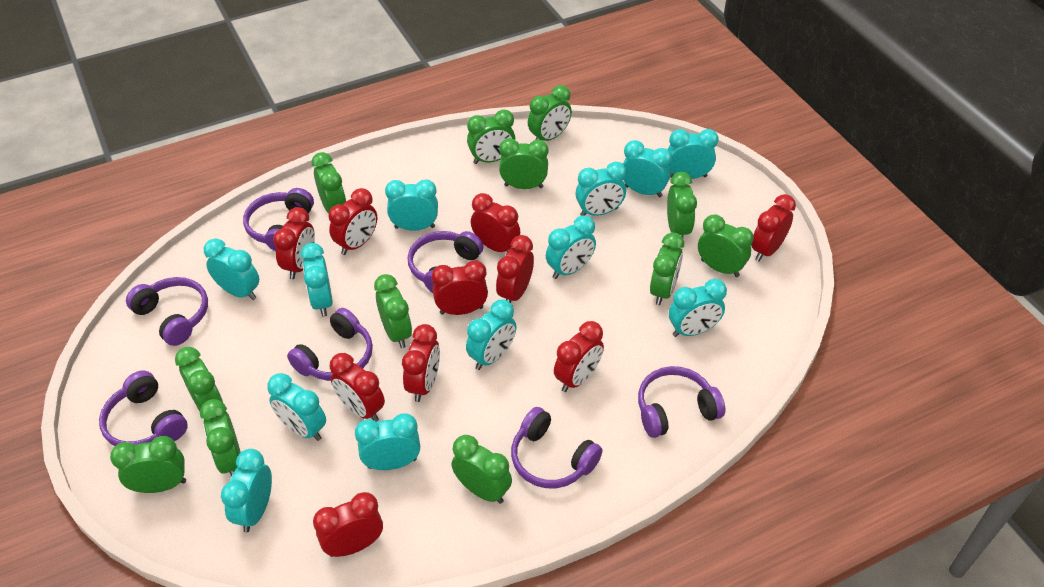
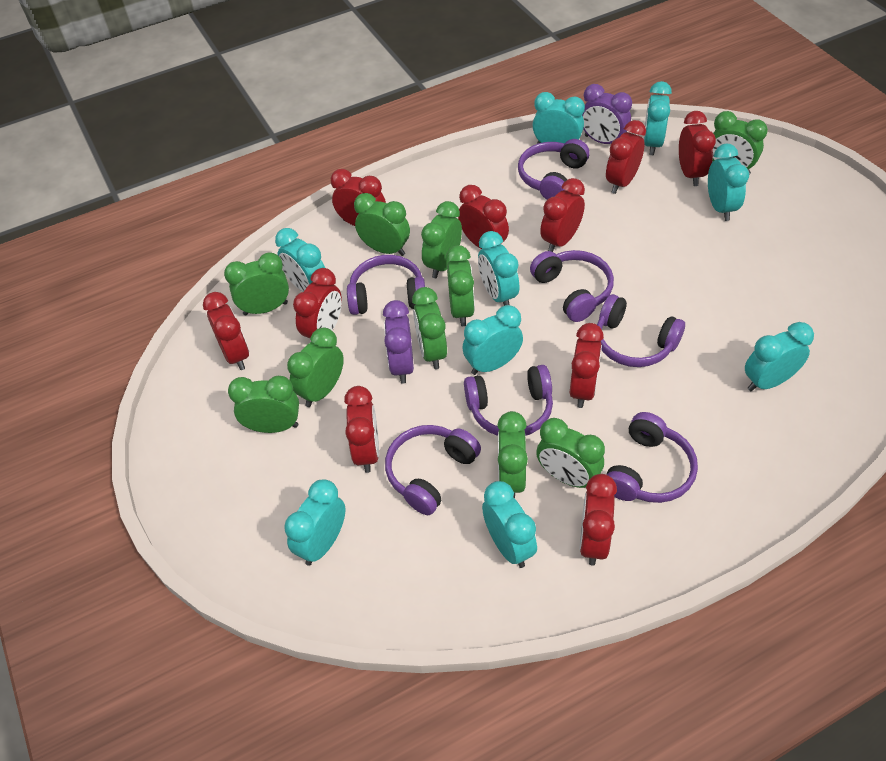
green clock: [110,436,186,493] [175,347,223,411] [200,399,241,476] [312,152,346,214] [374,274,412,348] [451,435,512,504] [467,109,515,164] [499,138,548,189] [528,85,572,141] [650,232,684,305] [667,172,697,237] [698,215,753,277] = 12 -> [224,252,289,315] [228,376,299,433] [287,328,344,407] [354,193,410,256] [412,287,447,369] [421,201,462,278] [446,245,475,326] [497,411,528,498] [536,418,605,488] [712,111,768,175] = 10
purple clock: none = 0 -> [383,300,414,384] [582,84,632,144] = 2
turquoise clock: [204,239,259,300] [221,449,272,532] [267,373,326,441] [301,243,333,317] [355,414,420,470] [385,179,438,231] [466,300,516,370] [546,215,596,279] [576,162,627,216] [623,140,672,197] [668,129,719,179] [669,279,727,337] = 12 -> [275,228,325,292] [284,479,346,566] [462,305,523,375] [478,231,519,306] [482,481,537,568] [533,92,585,144] [643,81,672,155] [708,144,749,221] [745,322,814,392] = 9

